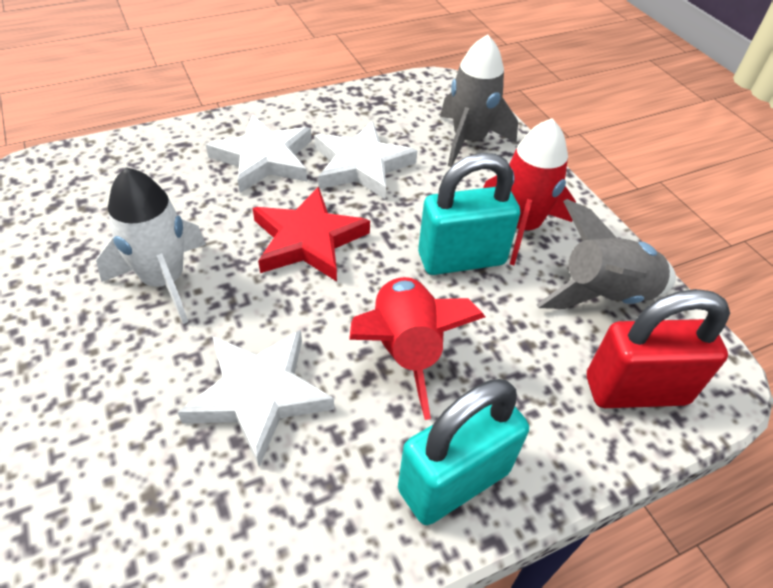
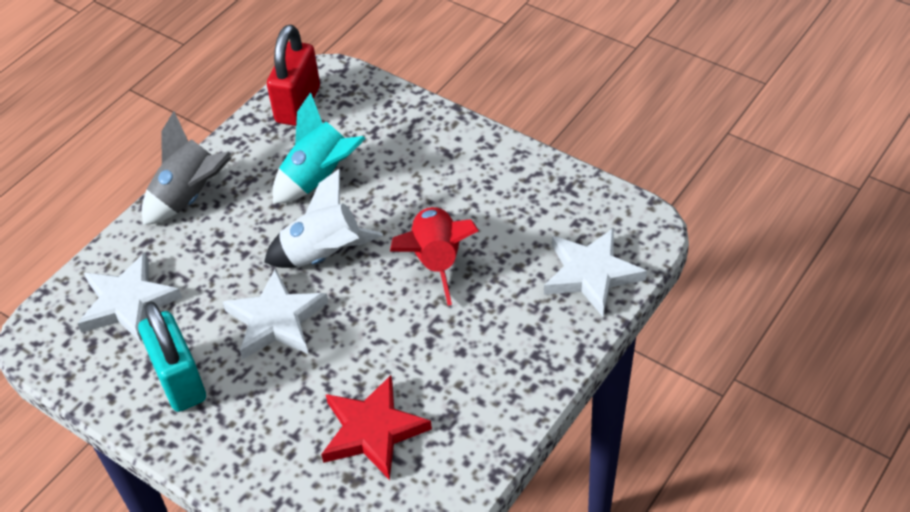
grey rocket: [440,34,518,167] [536,199,676,309] = 2 -> [142,111,231,225] = 1
red rocket: [349,277,485,420] [483,118,576,265] = 2 -> [390,207,479,306] = 1
turquoise padlock: [398,379,529,525] [418,153,520,275] = 2 -> [138,301,206,412] = 1
turquoise rocket: none = 0 -> [272,92,366,204] = 1

